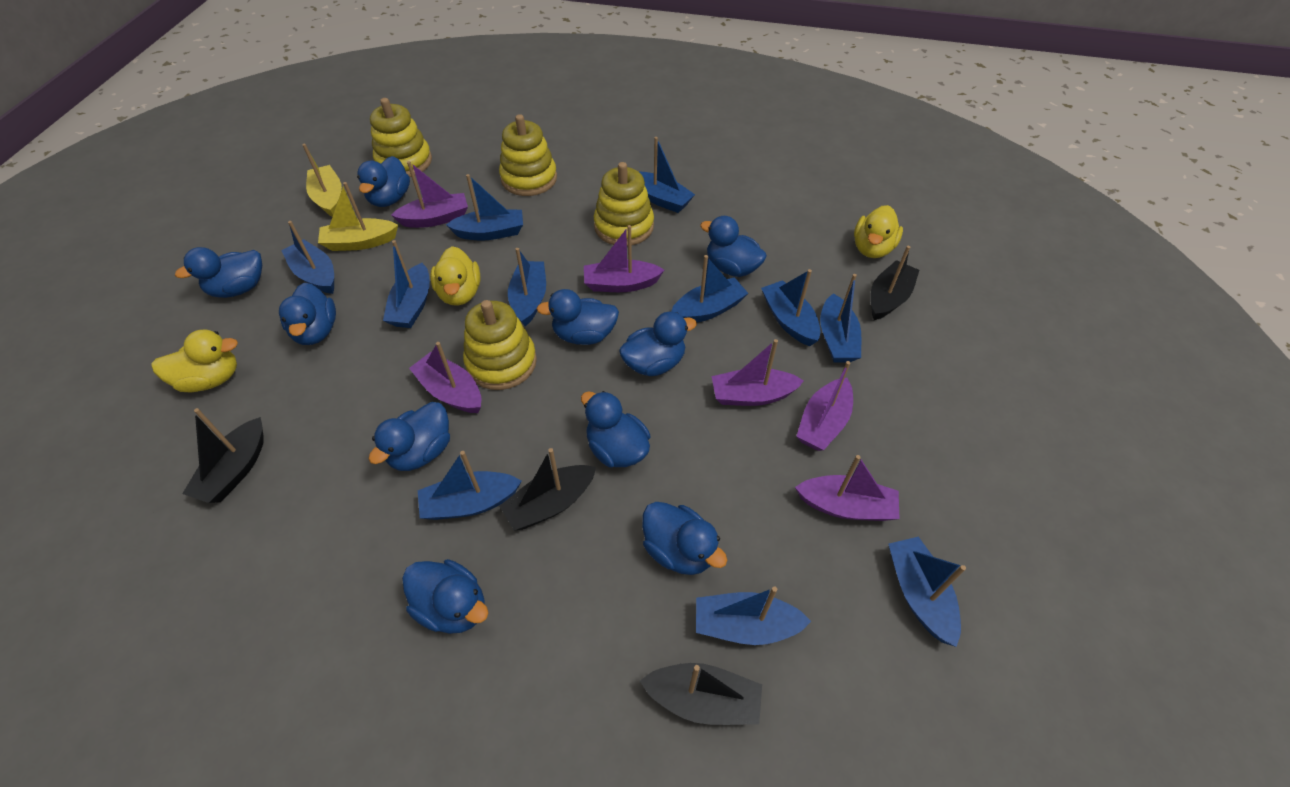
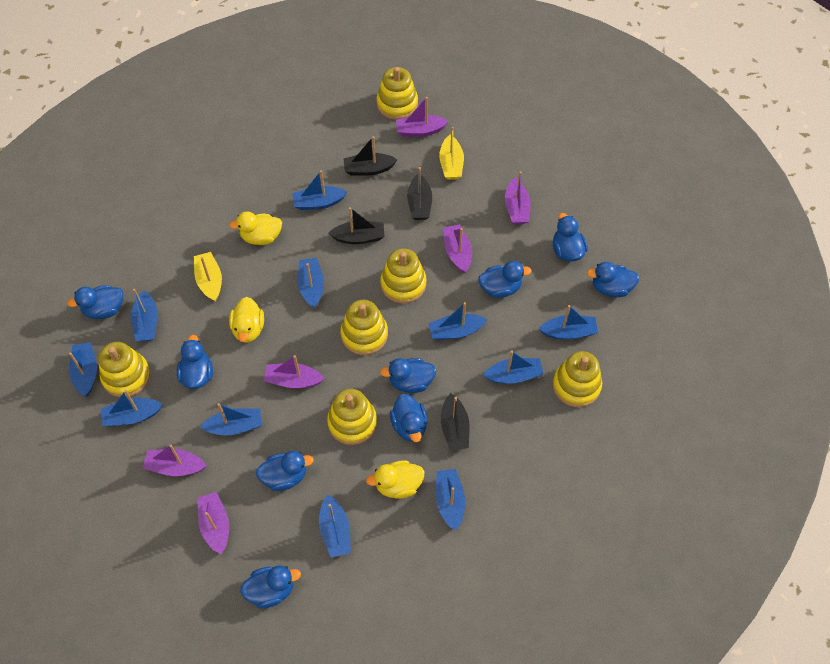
blue duck: [175,247,262,298] [279,283,336,345] [357,156,410,207] [368,402,450,471] [402,559,488,634] [537,289,619,345] [581,391,650,468] [619,312,697,376] [642,502,728,575] [700,216,767,277] = 10 -> [67,285,123,319] [177,335,213,389] [240,565,301,608] [256,451,314,491] [380,358,437,393] [390,394,428,442] [478,261,532,298] [553,213,588,262] [587,262,640,297] = 9
yellow stacking toy: [370,98,432,177] [463,300,537,390] [499,114,557,196] [594,162,654,246] = 4 -> [98,342,150,397] [327,389,377,445] [341,300,388,355] [376,67,418,120] [380,248,426,303] [553,351,602,407] = 6

